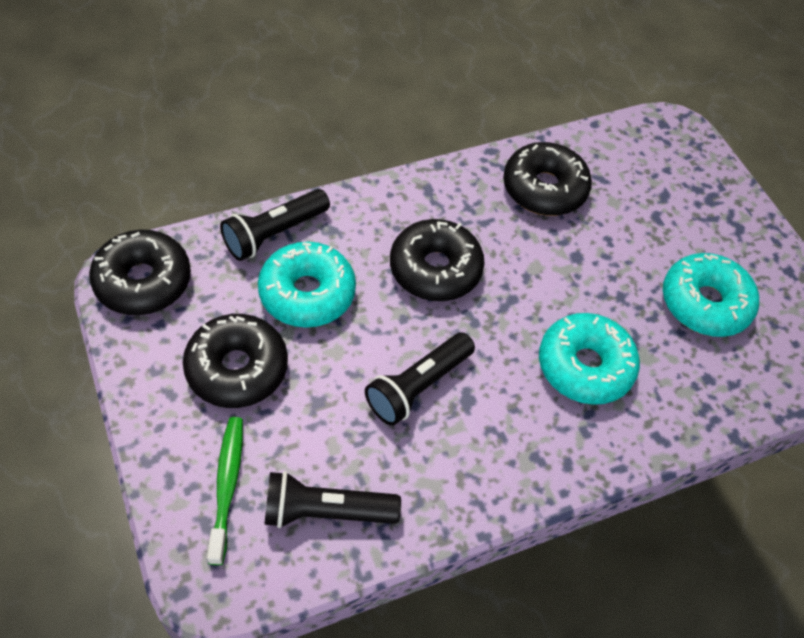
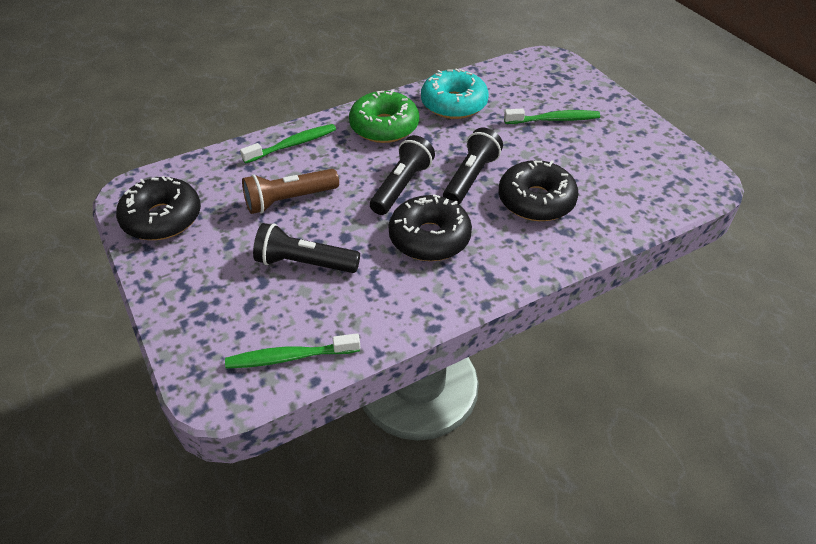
black donut: [89,230,191,315] [183,314,288,408] [390,219,484,301] [503,142,592,216] = 4 -> [116,176,201,240] [388,194,472,261] [498,160,578,221] = 3
brown flashlight: none = 0 -> [242,169,339,214] = 1
green donut: none = 0 -> [349,89,419,143] = 1
green toothbrush: [207,417,243,565] = 1 -> [225,333,360,369] [240,124,336,164] [504,108,600,124] = 3
turquoise donut: [258,242,356,328] [539,313,640,405] [663,253,759,337] = 3 -> [421,68,489,119] = 1

